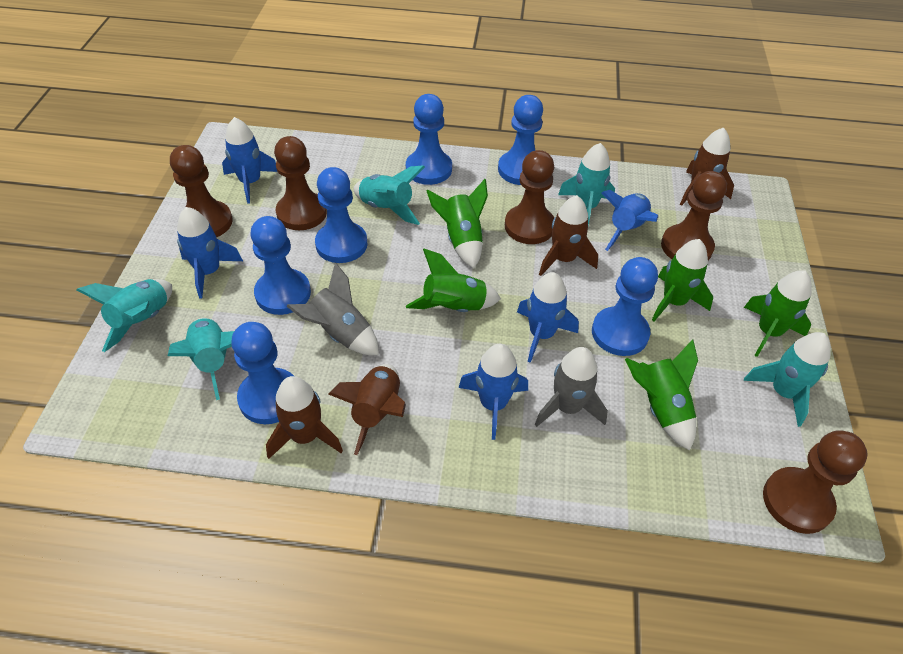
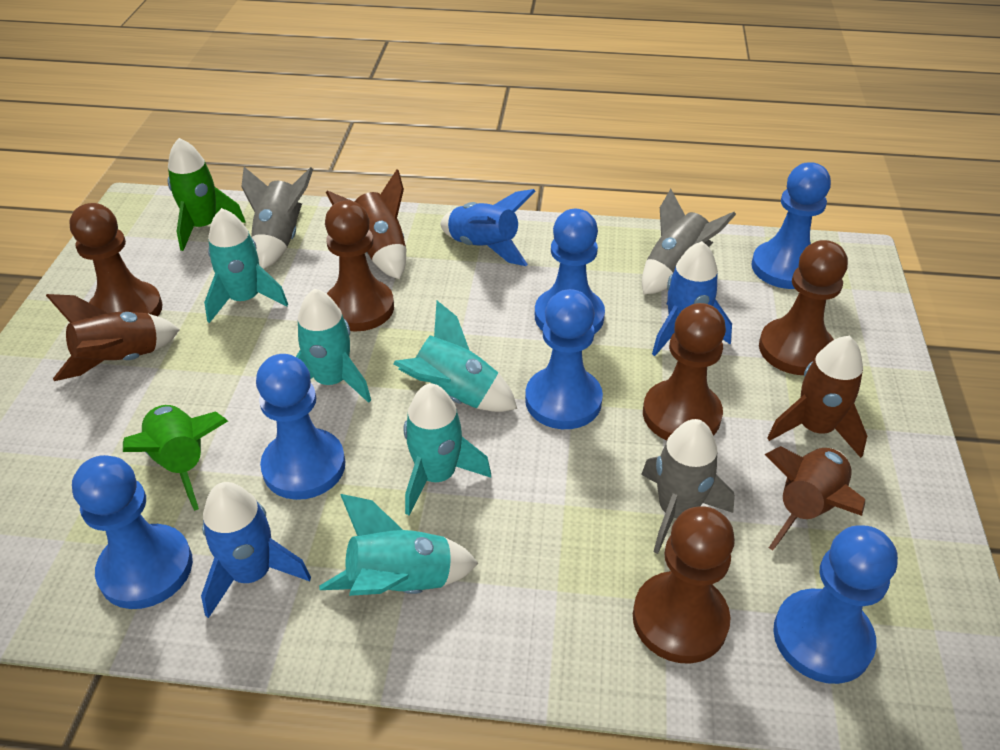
blue rocket: [177,207,243,298] [222,117,277,204] [459,344,528,440] [517,272,579,363] [602,190,658,251] = 5 -> [201,482,311,618] [440,189,536,266] [652,241,732,356] = 3
green rocket: [406,249,501,312] [427,179,488,268] [625,339,698,450] [652,239,713,321] [744,270,811,357] = 5 -> [123,405,228,511] [168,138,246,251] = 2
grey rocket: [286,263,379,355] [535,347,608,427] = 2 -> [241,167,313,269] [641,419,735,554] [642,189,736,294] = 3

